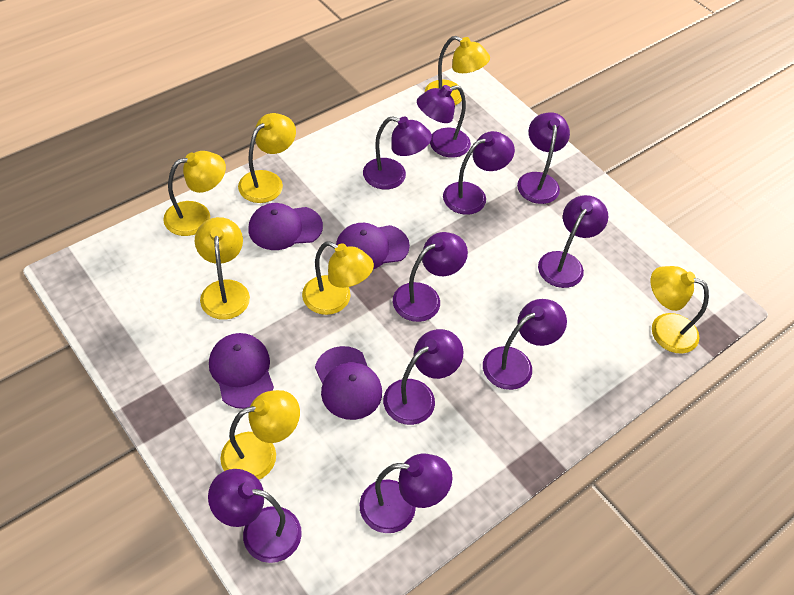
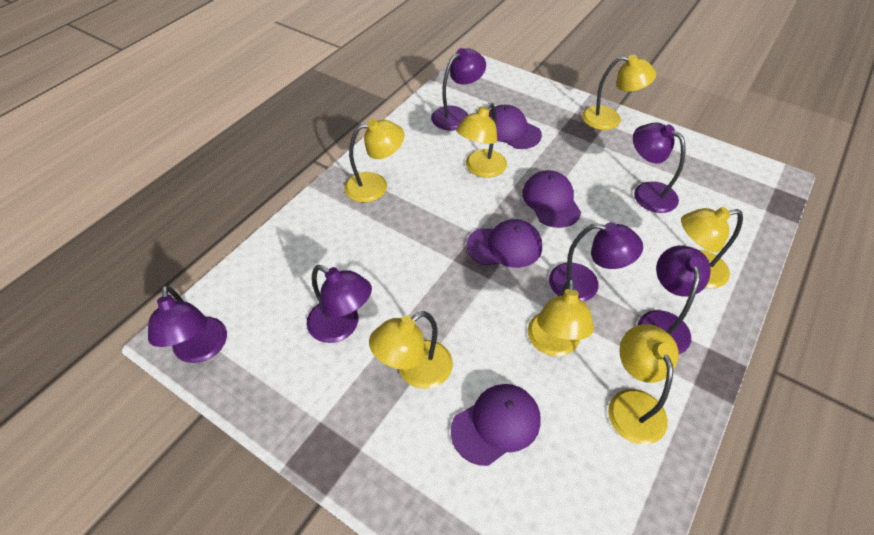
purple lamp: [208,469,302,563] [359,454,452,533] [363,116,432,189] [383,329,464,425] [393,232,468,322] [417,85,471,158] [443,131,515,215] [483,299,567,390] [517,112,570,204] [538,195,608,288] = 10 -> [148,285,227,363] [307,265,372,343] [431,48,486,131] [549,222,643,302] [633,123,685,213] [638,245,711,354] = 6

